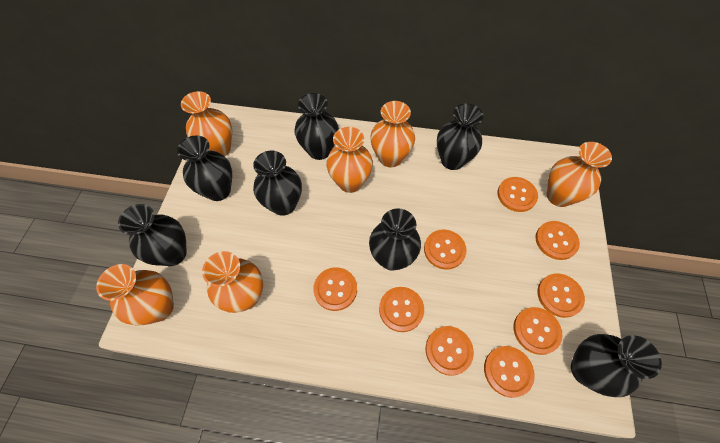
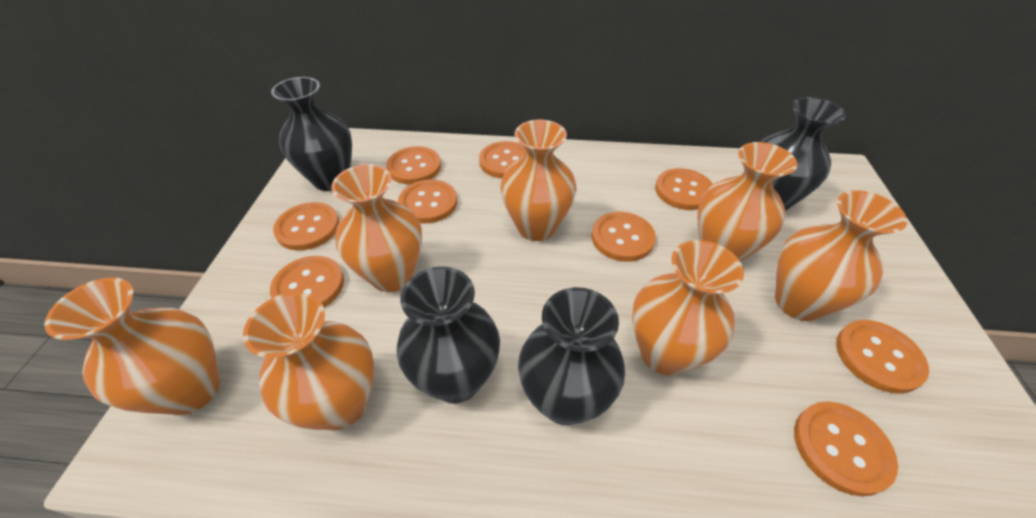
black vase: [118,204,187,266] [177,135,232,201] [253,151,302,216] [294,93,339,160] [369,208,421,271] [437,104,484,170] [571,334,662,397] = 7 -> [271,77,352,191] [397,266,500,403] [518,287,625,425] [761,97,846,211] = 4
orange vase: [96,264,174,326] [181,91,232,156] [202,251,263,313] [326,127,373,193] [370,101,415,167] [547,142,612,207] = 6 -> [44,278,220,415] [243,292,375,430] [331,164,422,292] [500,120,576,241] [632,240,744,375] [697,142,797,262] [775,190,907,321] = 7

